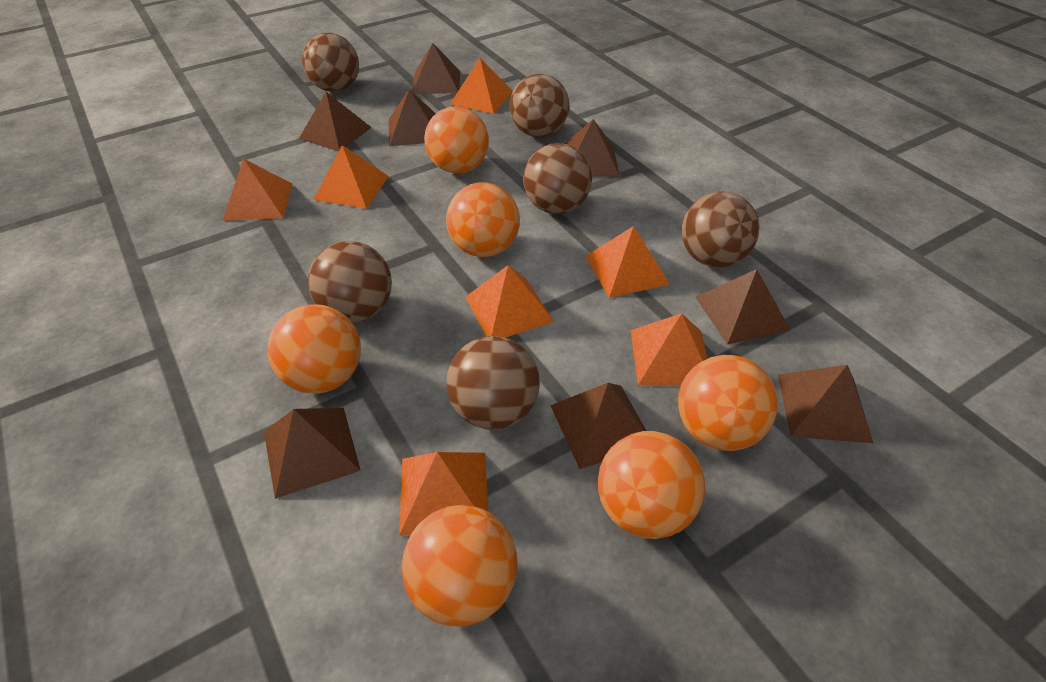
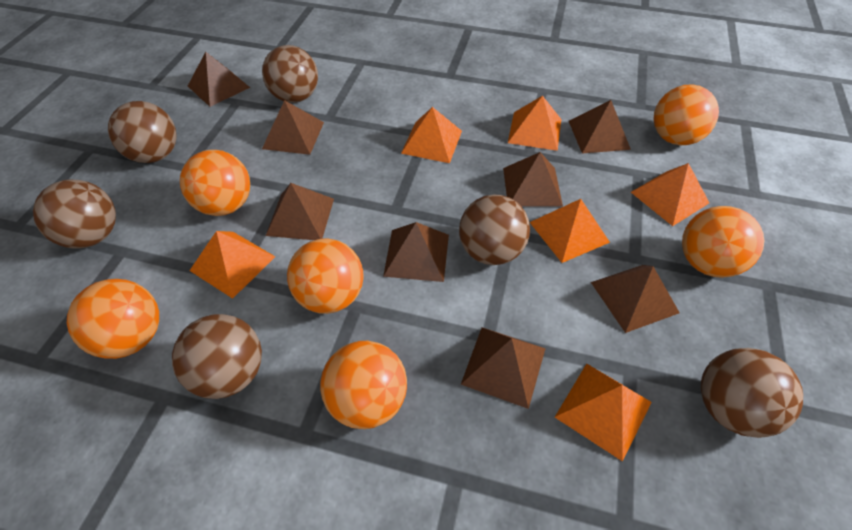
orange pyramid: [223,158,292,221] [313,145,389,209] [399,452,488,536] [450,58,513,114] [465,265,554,337] [585,226,670,298] [631,313,707,386] = 7 -> [189,231,275,299] [401,107,462,163] [508,96,561,151] [530,199,610,263] [555,364,652,461] [631,163,709,226] = 6

